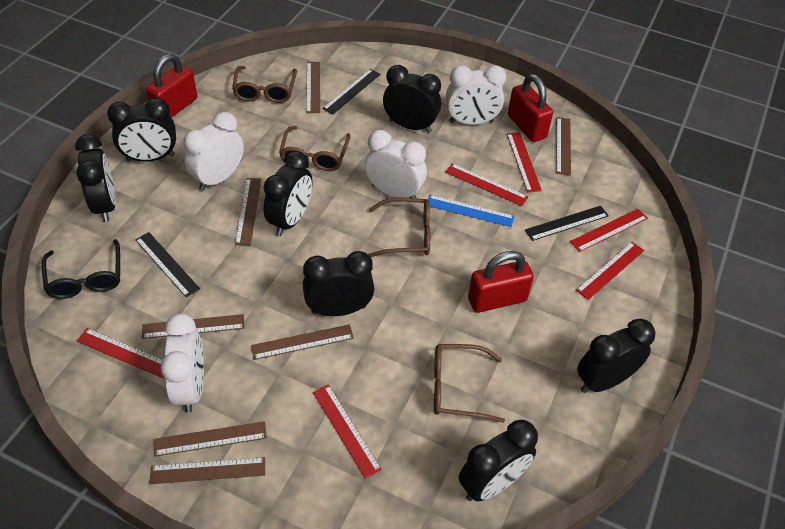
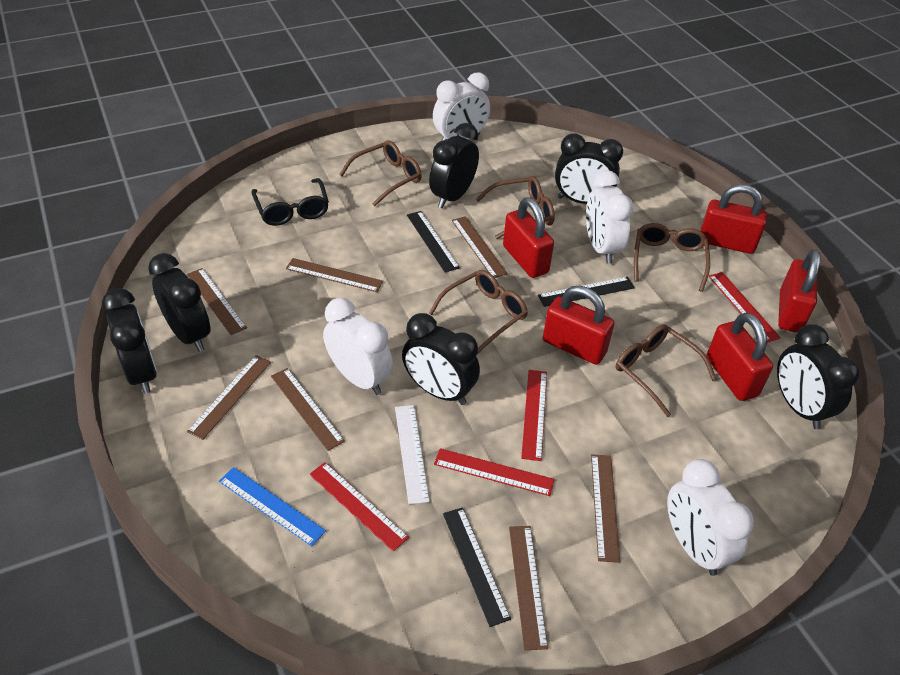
black clock: [75,134,116,222] [107,98,176,162] [263,151,312,236] [303,251,374,316] [383,65,441,133] [459,420,538,502] [577,319,655,393] = 7 -> [102,288,157,394] [148,253,211,352] [402,313,480,405] [429,123,479,208] [555,133,623,204] [777,324,860,429] = 6
brown glasses: [232,66,297,103] [279,126,351,171] [368,197,430,257] [434,344,505,423] = 4 -> [339,140,422,206] [429,270,528,353] [476,176,555,239] [616,324,717,417] [634,223,710,292] = 5
red padlock: [146,54,197,118] [468,251,534,313] [508,74,553,142] = 3 -> [503,197,554,278] [543,286,614,365] [700,184,767,254] [707,312,773,401] [778,249,821,333] = 5
red ruler: [77,328,164,379] [313,384,382,479] [445,163,528,206] [507,132,542,192] [570,209,648,252] [576,242,644,300] = 6 -> [309,462,409,552] [434,448,555,496] [521,370,547,461] [709,272,781,343] = 4
white ruler: none = 0 -> [395,405,430,504] = 1

